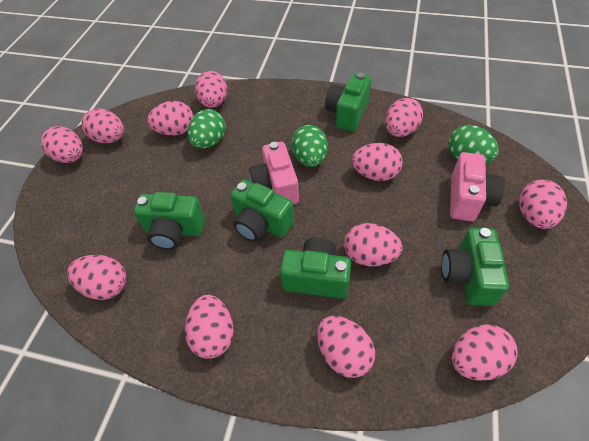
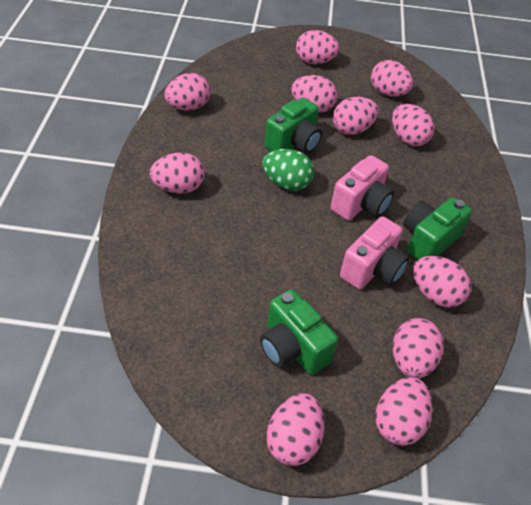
green camera: [134,192,205,250] [230,179,294,242] [280,237,351,299] [325,73,371,131] [441,228,509,306] = 5 -> [260,289,338,375] [264,98,322,154] [403,197,472,260] = 3
green egg: [188,109,226,149] [291,125,327,167] [448,125,499,163] = 3 -> [262,149,314,191] = 1
pink egg: [41,126,83,163] [67,255,126,300] [81,108,124,143] [147,101,193,135] [185,295,234,359] [195,71,227,108] [317,316,375,378] [344,223,403,266] [352,143,403,181] [385,98,423,137] [452,324,518,381] [519,180,567,229] = 12 -> [150,153,205,194] [164,73,210,111] [266,393,324,466] [291,75,338,113] [296,30,340,64] [332,97,379,135] [371,60,413,96] [375,377,432,446] [392,104,435,146] [393,318,444,378] [413,256,471,308] = 11

